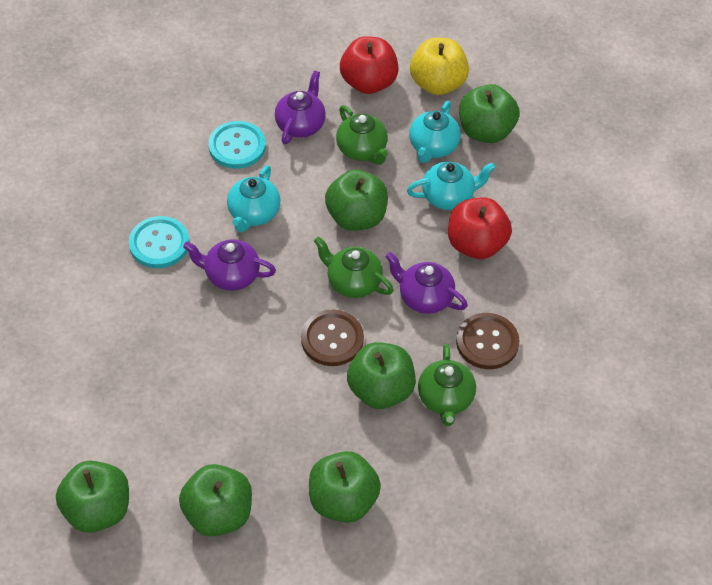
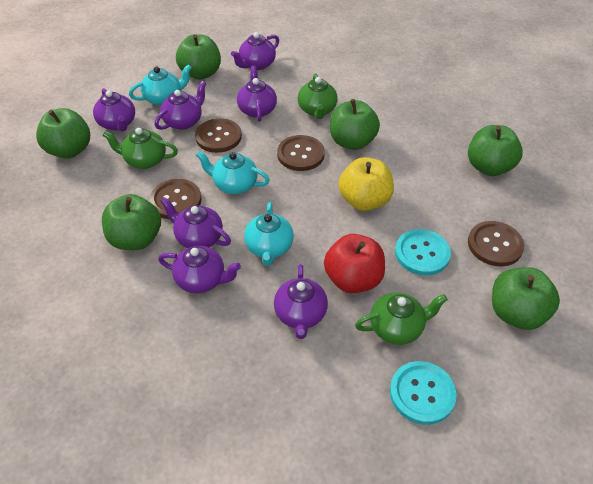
brown button: [301,310,364,366] [456,313,520,369] = 2 -> [150,179,202,219] [195,118,242,153] [277,135,325,171] [468,221,524,266] = 4
purple teapot: [183,239,276,291] [275,70,326,144] [386,252,468,314] = 3 -> [93,88,135,132] [154,81,207,130] [158,246,241,293] [160,197,231,248] [231,32,279,70] [237,66,277,122] [274,264,328,339] = 7
red apple: [340,36,399,94] [448,197,512,259] = 2 -> [324,234,385,293] = 1

